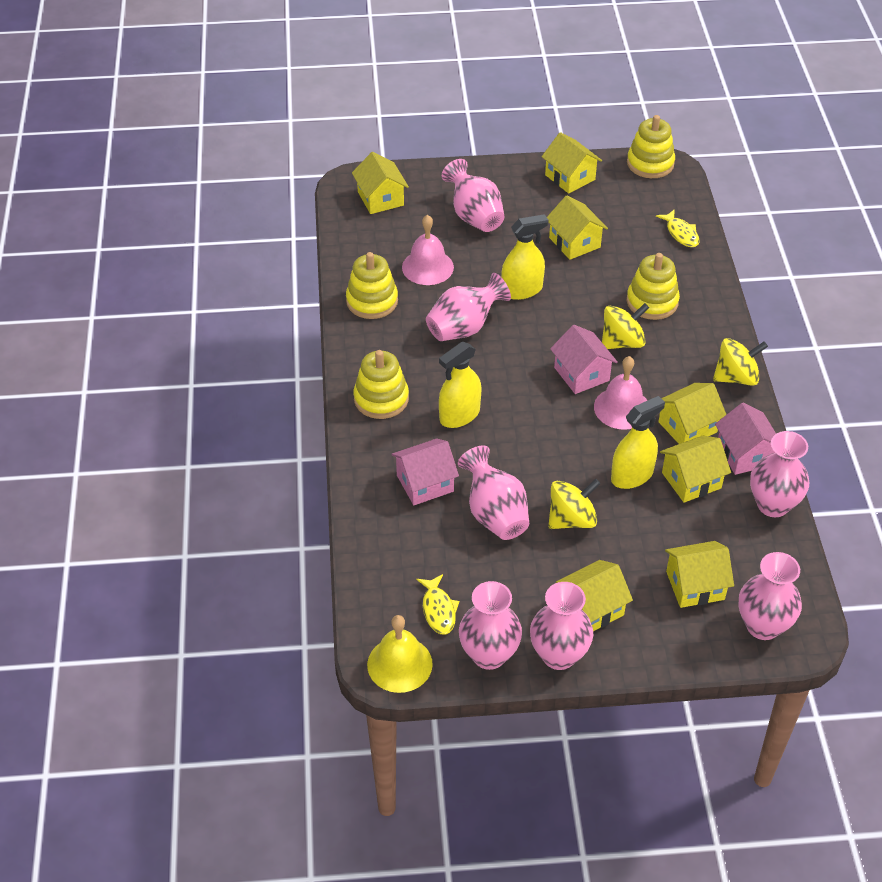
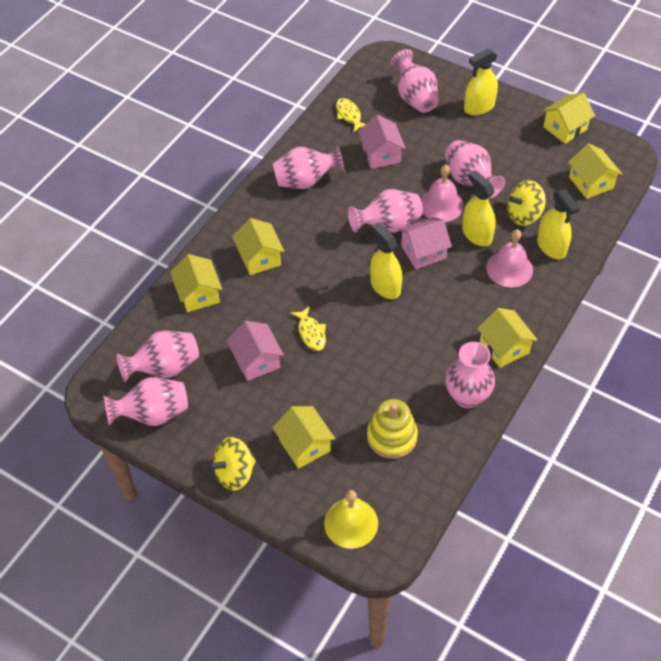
yellow house: [352,152,409,214] [542,132,602,194] [547,195,608,260] [556,560,633,631] [658,383,726,444] [660,436,731,503] [665,541,734,608] = 7 -> [170,254,222,312] [232,218,285,275] [273,406,335,469] [477,308,538,368] [542,92,595,144] [568,143,622,199] = 6
yellow spinning top: [548,479,601,529] [602,303,649,349] [713,338,768,386] = 3 -> [208,437,256,491] [507,180,546,226] = 2
yellow spray bottle: [439,342,481,428] [501,214,548,300] [611,396,665,489] = 3 -> [370,222,402,299] [462,170,496,246] [464,48,498,115] [537,189,580,259] = 4
yellow stacking toy: [346,252,398,319] [353,350,409,419] [627,115,675,178] [627,253,680,320] = 4 -> [367,399,418,459] = 1

